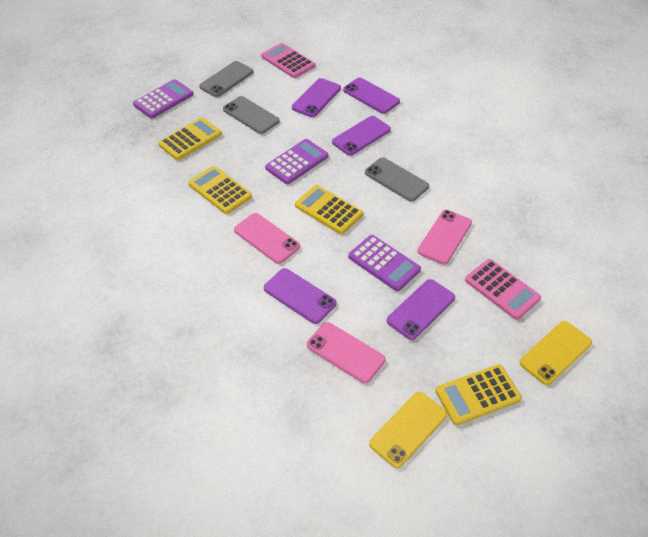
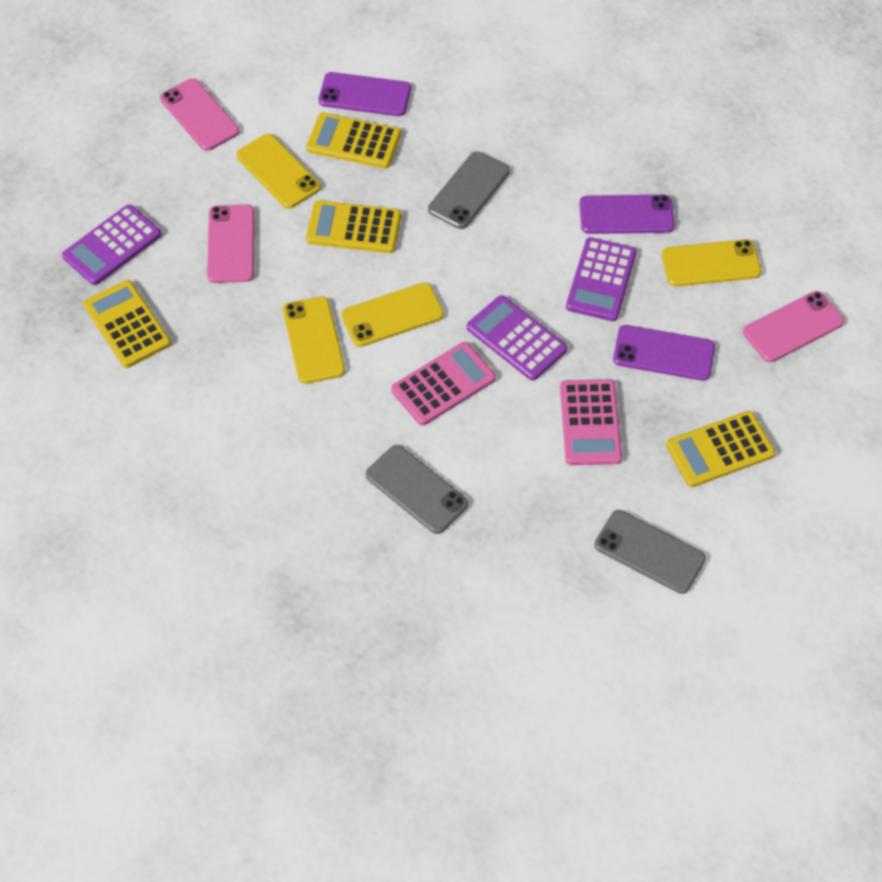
purple phone: [264,268,337,324] [292,78,341,117] [332,116,391,156] [343,78,400,114] [387,279,455,340] = 5 -> [319,72,411,116] [579,195,675,234] [613,325,715,381] = 3
yellow phone: [369,392,447,468] [520,321,592,385] = 2 -> [236,134,321,208] [283,297,345,384] [341,282,444,347] [662,239,761,287] = 4

